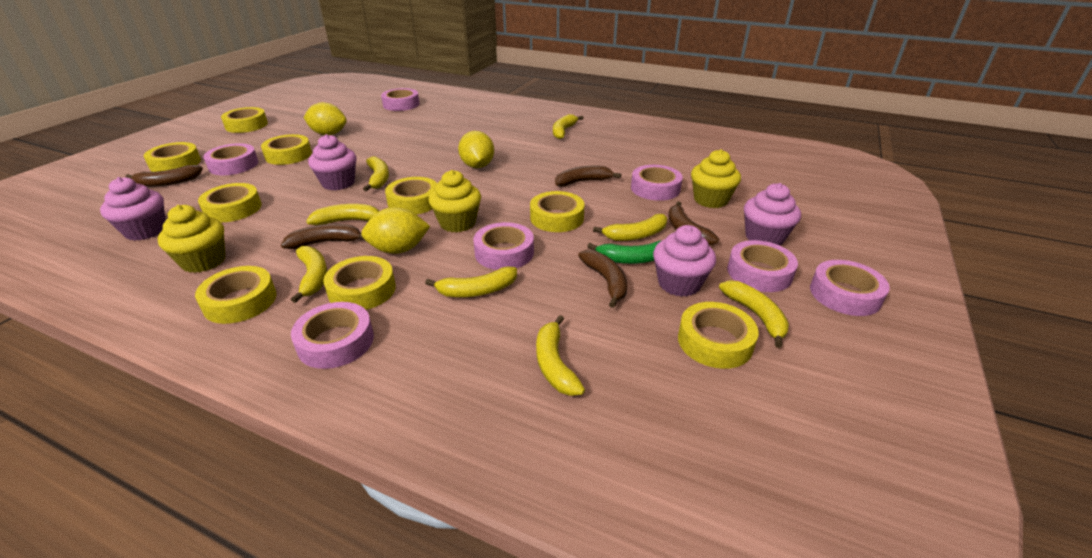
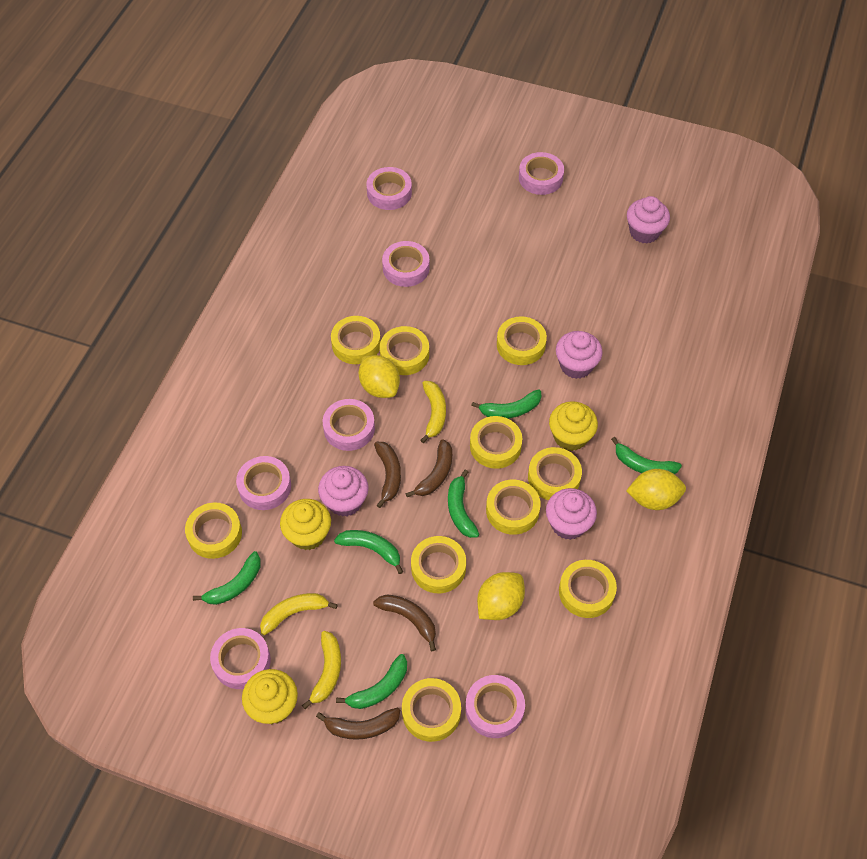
brown banana: [126,165,203,187] [281,224,364,249] [555,165,621,186] [578,250,627,308] [668,201,719,246] = 5 -> [316,708,400,740] [373,594,436,651] [374,442,401,508] [406,439,452,497] = 4
green banana: [587,241,660,264] = 1 -> [193,551,261,605] [334,530,403,574] [336,654,407,709] [448,470,479,538] [471,389,541,418] [611,437,682,474] = 6
yellow banana: [291,246,327,303] [306,204,379,225] [363,156,389,191] [425,266,517,297] [536,315,585,396] [553,114,584,139] [593,214,667,241] [719,281,789,348] = 8 -> [260,593,338,635] [302,631,341,709] [420,381,446,443] = 3
yellow tape: [144,142,201,172] [195,266,277,324] [198,183,262,222] [221,107,268,133] [261,134,312,165] [323,256,396,310] [385,177,437,214] [530,191,585,232] [678,302,759,369] = 9 -> [185,503,242,559] [331,316,381,364] [380,326,429,375] [402,678,461,742] [411,536,466,593] [470,416,522,469] [486,480,541,535] [497,316,547,365] [528,447,582,500] [559,560,617,618] = 10

